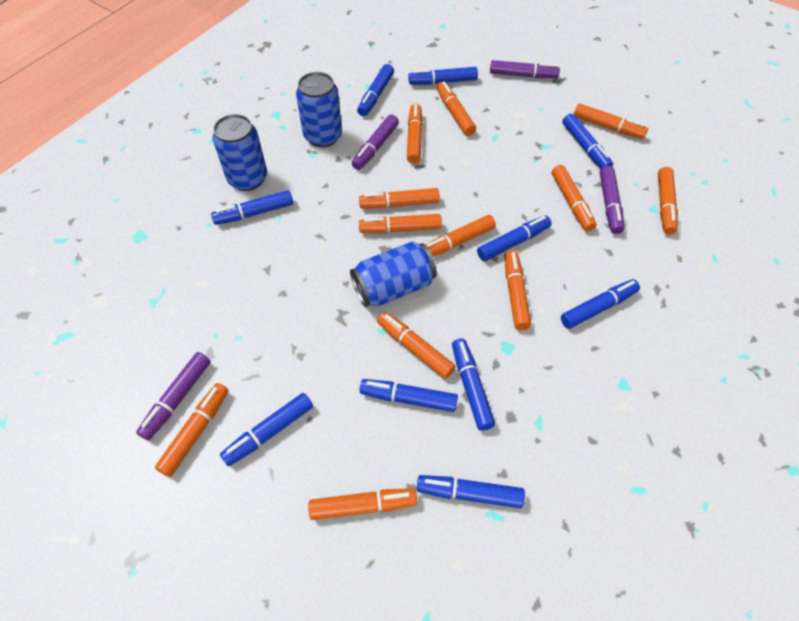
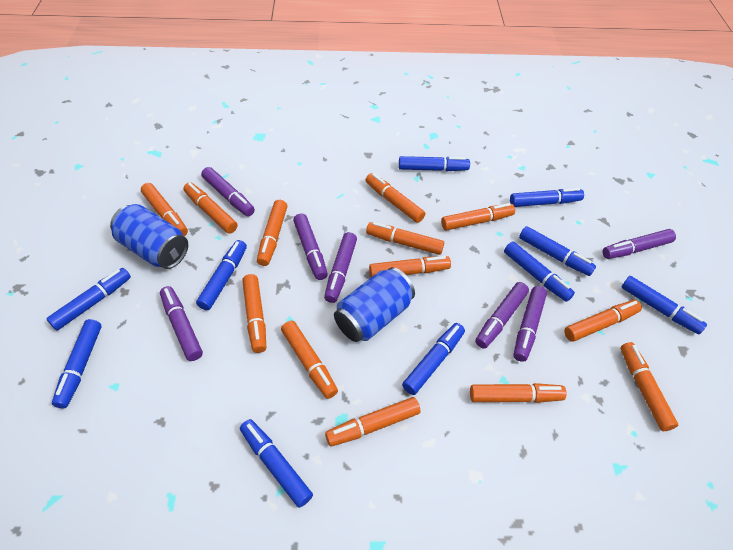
blue can: [213,114,267,191] [296,72,342,147] [350,241,437,307] = 3 -> [110,204,188,269] [334,267,415,342] = 2
orange marker: [155,383,229,477] [308,488,417,520] [359,188,440,208] [359,214,442,233] [377,312,456,379] [407,104,423,164] [425,215,496,257] [436,82,476,136] [505,250,531,330] [552,165,596,231] [574,103,648,139] [658,167,678,235] = 12 -> [141,183,188,236] [183,182,238,234] [242,274,266,353] [257,200,287,266] [281,321,338,399] [325,397,421,447] [366,173,425,223] [366,222,444,255] [369,256,451,277] [441,203,515,231] [470,383,567,403] [564,300,642,342] [620,342,678,431] = 13
purple marker: [136,352,211,441] [352,114,399,170] [490,60,560,78] [600,166,624,234] = 4 -> [160,286,203,361] [201,167,255,216] [293,213,328,280] [324,232,357,303] [475,282,529,349] [513,286,547,362] [602,229,676,259] = 7

